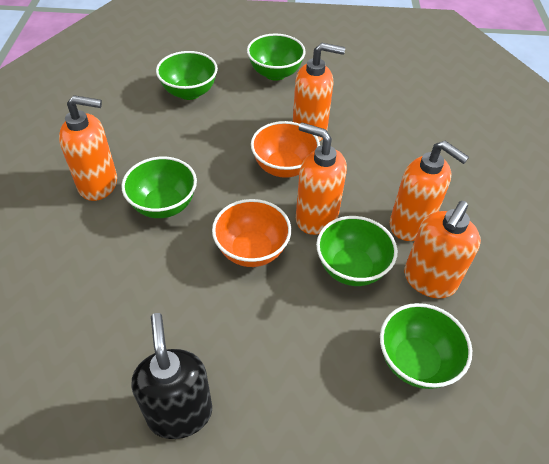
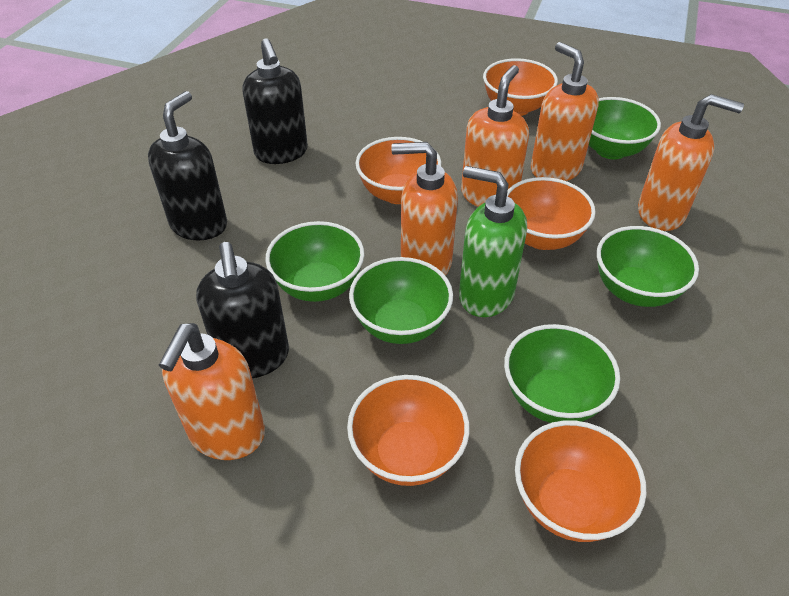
black soap dispenser: [131,313,212,439] = 1 -> [148,91,227,240] [196,242,289,378] [242,38,308,164] = 3
green soap dispenser: none = 0 -> [459,166,527,317] = 1
orange bowl: [212,199,291,267] [251,121,320,178] = 2 -> [347,375,470,486] [356,137,441,204] [483,58,558,116] [507,177,596,250] [515,420,646,542] = 5

